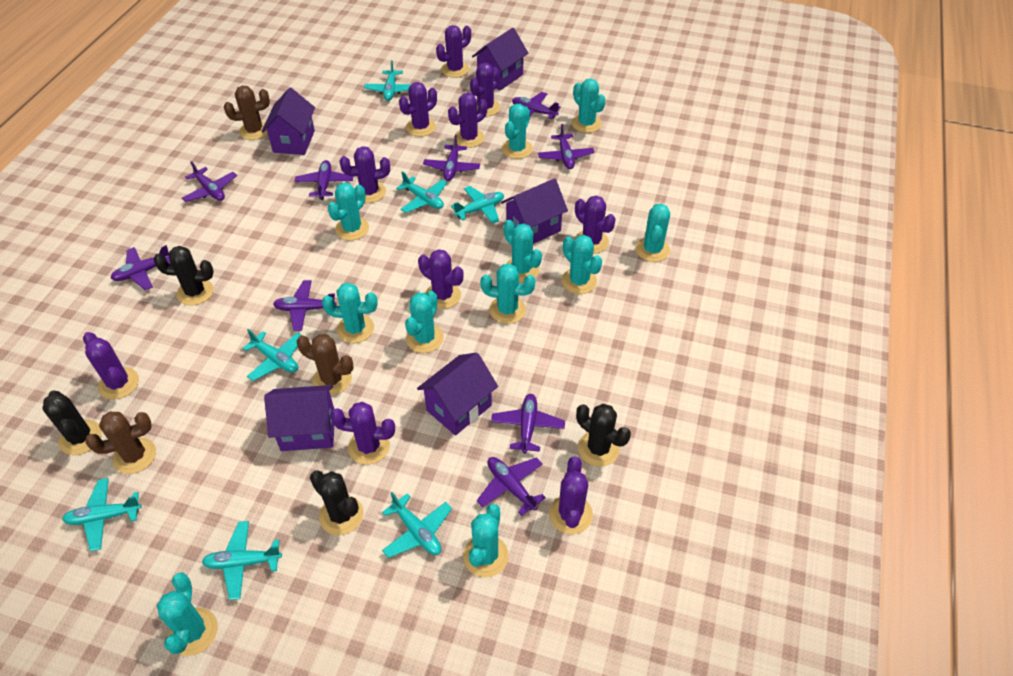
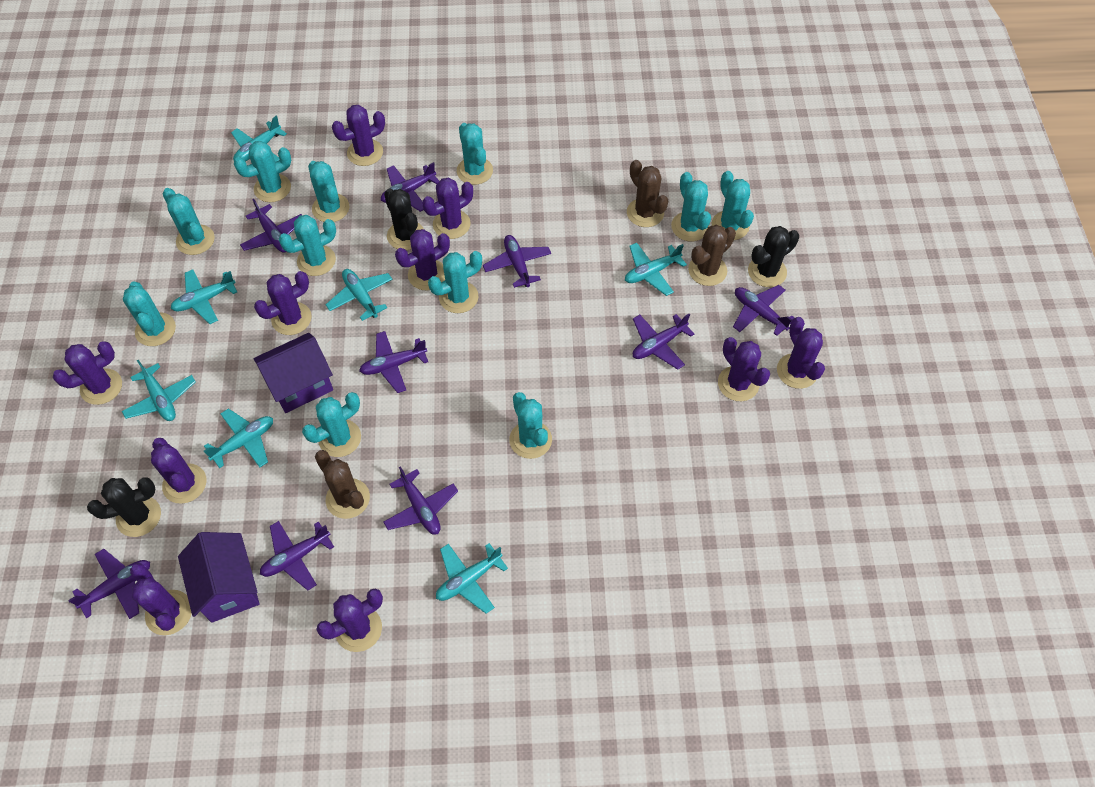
black cactus: [43,391,102,455] [154,246,214,306] [310,470,364,535] [576,404,631,467] = 4 -> [87,477,161,537] [384,189,424,250] [748,226,799,287] = 3
purple house: [261,88,315,155] [264,385,334,451] [417,352,498,435] [472,28,528,90] [501,178,568,244] = 5 -> [178,532,260,623] [253,333,333,413] = 2

